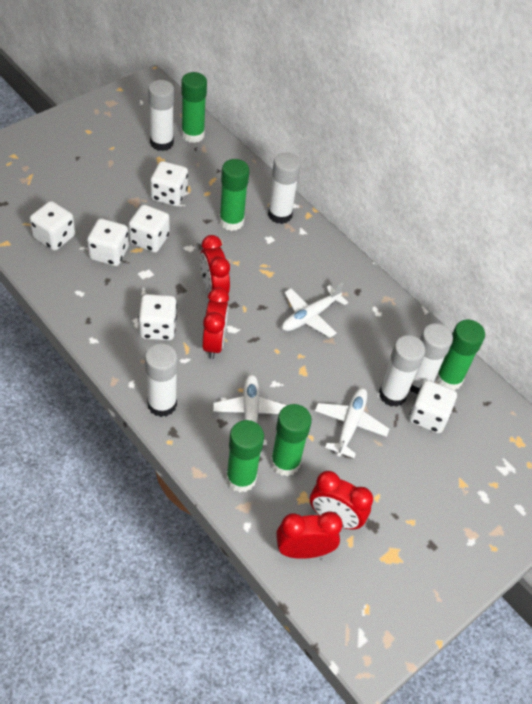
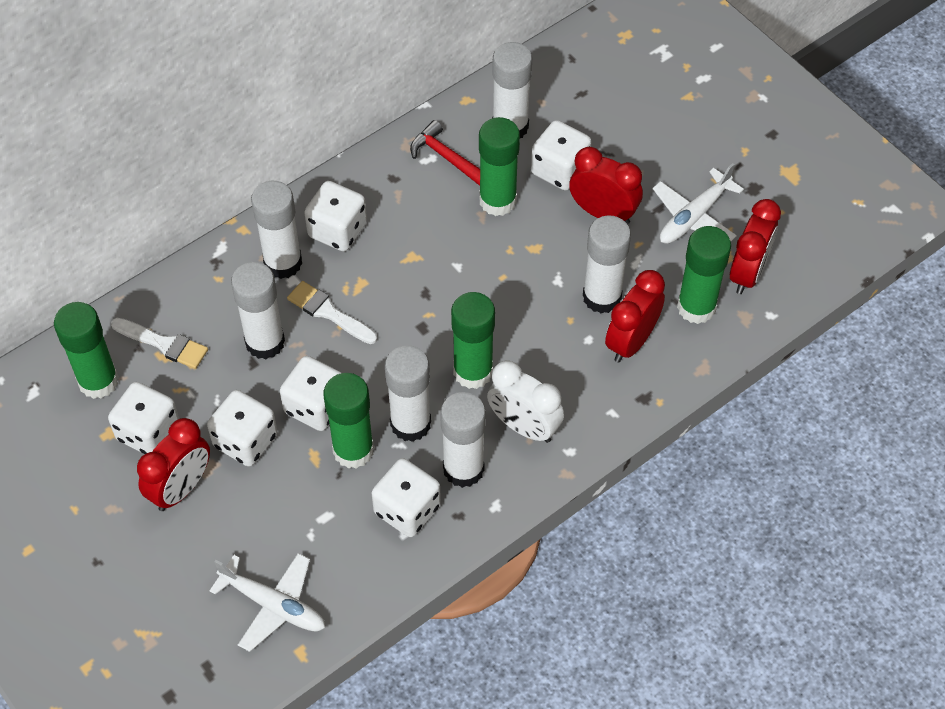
red hammer: none = 0 -> [410,120,480,186] = 1
white brush: none = 0 -> [111,318,208,369] [287,281,377,344] = 2
white clock: none = 0 -> [487,361,564,443] = 1
white glue stick: [145,343,178,417] [148,80,174,151] [268,152,301,224] [379,335,426,407] [410,323,453,394] = 5 -> [231,262,285,359] [251,181,302,279] [385,345,431,442] [440,392,486,488] [492,42,532,138] [583,215,631,313] = 6
white plane: [213,375,287,445] [282,283,348,338] [315,388,389,458] = 3 -> [209,553,325,652] [652,163,744,244] = 2

